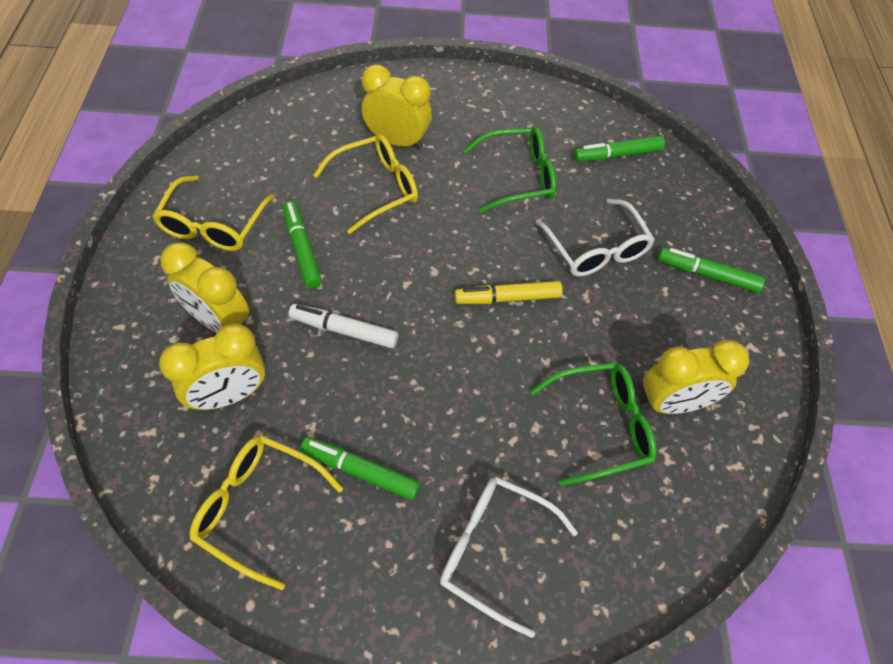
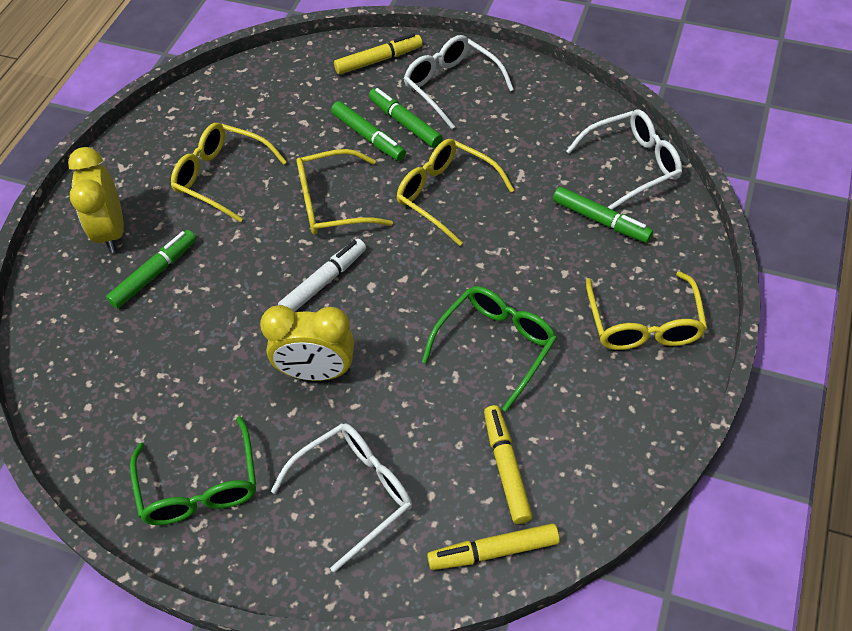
white glasses: [440,477,578,638] [535,199,655,276] = 2 -> [271,423,412,573] [404,35,514,129] [566,110,682,210] = 3
yellow clock: [159,323,265,410] [160,242,249,332] [362,64,432,150] [642,340,749,414] = 4 -> [68,147,124,253] [260,305,354,381] = 2
yellow glasses: [152,176,275,251] [190,435,343,590] [313,134,418,234] = 3 -> [171,123,287,222] [297,149,393,235] [397,139,514,246] [586,271,707,350] = 4
yellow marker: [454,281,563,304] = 1 -> [334,33,423,74] [427,523,560,570] [484,405,533,524] = 3

